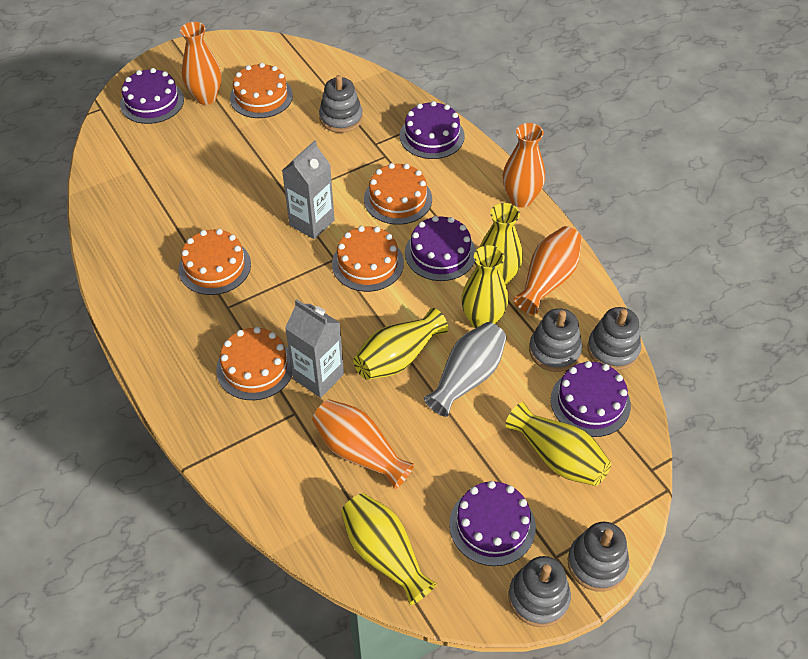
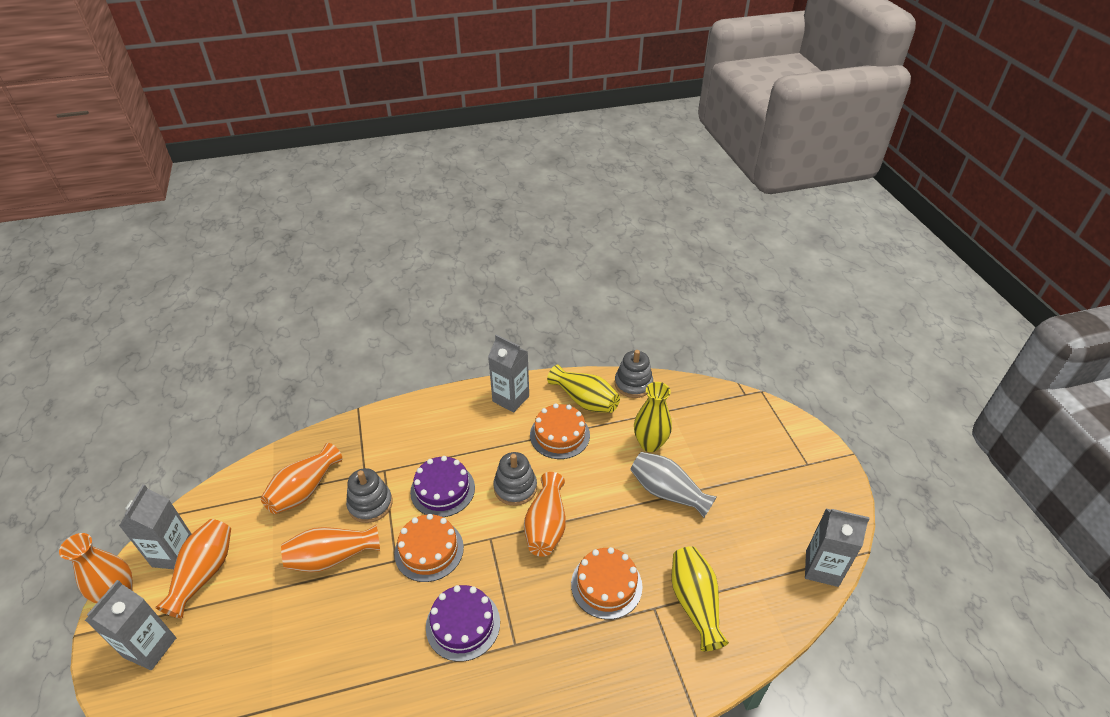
grey carton: [282,140,335,239] [285,299,344,398] = 2 -> [85,580,176,670] [119,484,192,569] [488,334,529,413] [805,509,870,587] = 4
grey stacking toy: [319,75,363,133] [509,556,571,627] [529,308,582,372] [568,522,629,592] [587,307,641,371] = 5 -> [346,468,393,523] [493,452,537,506] [615,350,653,398] = 3
orange cake: [178,229,251,295] [216,327,293,400] [230,63,293,118] [332,226,404,292] [364,163,432,225] = 5 -> [394,514,464,582] [530,403,590,459] [571,547,643,619] = 3
orange vase: [180,22,222,105] [312,399,415,489] [503,123,545,208] [513,226,582,315] = 4 -> [59,533,133,603] [155,519,231,619] [261,443,343,514] [281,525,380,572] [524,472,566,557] = 5
purple cake: [120,68,184,124] [400,101,465,159] [405,216,476,281] [449,481,536,566] [551,361,631,437] = 5 -> [410,456,475,517] [426,585,500,662] = 2
yellow vase: [341,493,437,606] [353,308,448,380] [461,245,508,328] [479,203,523,286] [506,402,611,486] = 5 -> [547,365,620,413] [634,382,672,452] [672,546,729,651] = 3

